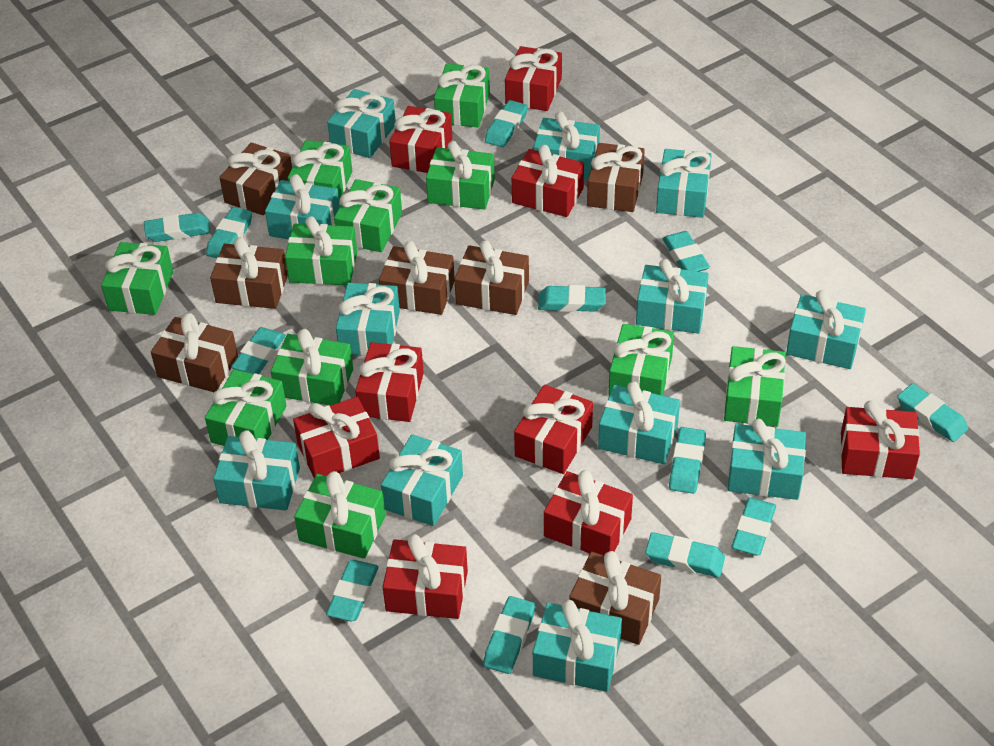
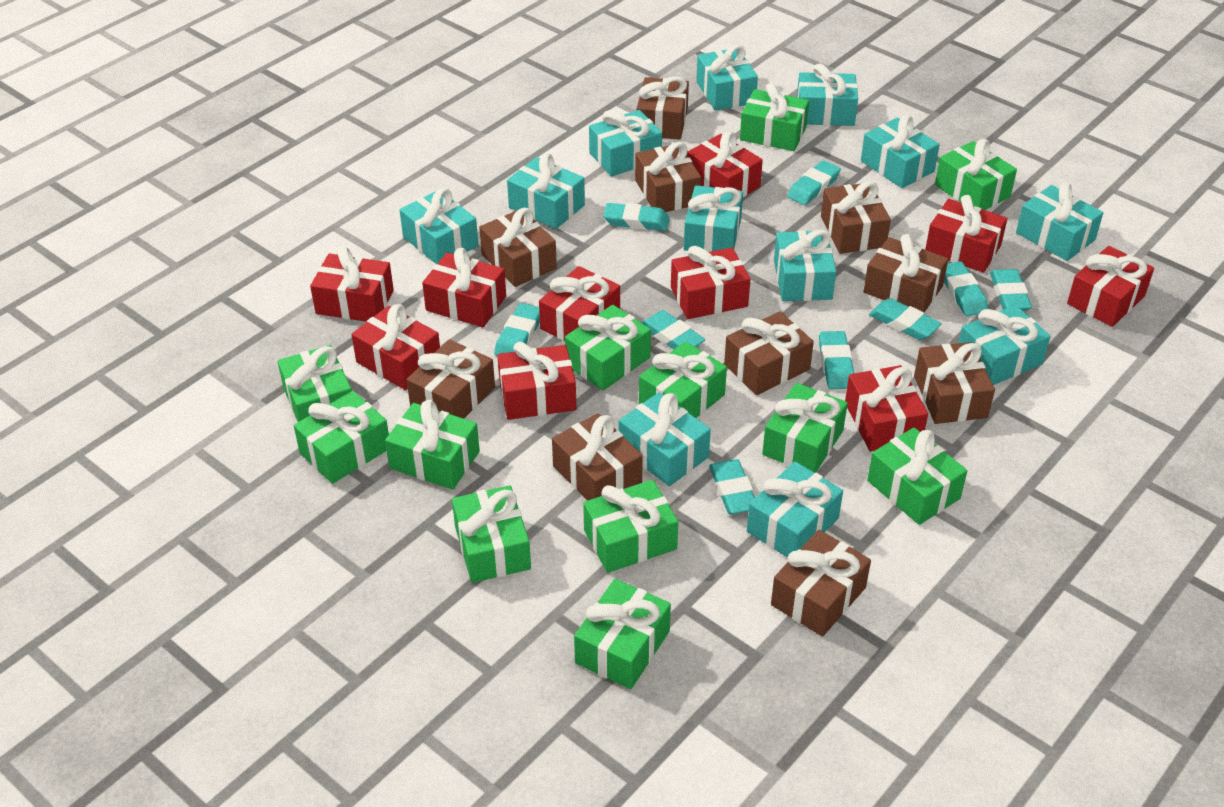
brown gift: [151,313,238,392] [210,237,288,309] [219,143,292,215] [379,241,455,315] [454,240,529,315] [569,551,661,645] [587,143,645,212] = 7 -> [406,339,495,419] [479,208,557,287] [552,413,643,501] [635,142,701,212] [636,76,689,140] [724,311,814,395] [771,530,871,637] [821,181,891,254] [863,234,948,312] [914,342,995,424] = 10
green gift: [101,242,173,315] [205,369,286,446] [271,329,353,406] [285,216,357,285] [288,140,352,199] [294,471,386,559] [334,179,402,252] [426,141,495,210] [434,64,490,128] [608,324,674,396] [724,346,786,427] = 11 -> [277,345,352,422] [294,391,389,484] [385,400,480,490] [452,485,531,583] [565,305,651,391] [574,579,671,689] [583,480,678,573] [639,341,727,418] [740,83,809,151] [762,383,848,473] [867,428,967,525] [935,139,1017,210] = 12
red gift: [293,397,380,478] [355,342,424,422] [383,534,468,619] [389,106,452,173] [505,46,562,111] [512,145,584,217] [514,385,593,474] [544,470,633,555] [841,400,920,479] = 9 -> [310,247,394,322] [352,304,440,390] [422,248,506,327] [497,342,576,420] [539,266,620,341] [671,246,750,319] [687,131,763,197] [845,365,928,452] [925,195,1007,273] [1067,246,1154,327] = 10
turquoise eraser: [144,213,210,242] [206,207,252,258] [231,327,286,374] [326,560,379,621] [483,596,535,674] [485,100,528,147] [538,285,605,312] [645,532,725,577] [663,231,710,272] [669,427,706,494] [732,498,776,556] [897,384,968,442] = 12 -> [494,303,540,356] [603,203,670,231] [641,310,705,349] [709,459,755,515] [787,160,841,205] [819,331,854,389] [869,298,942,340] [944,261,988,316] [990,269,1032,311] = 9

